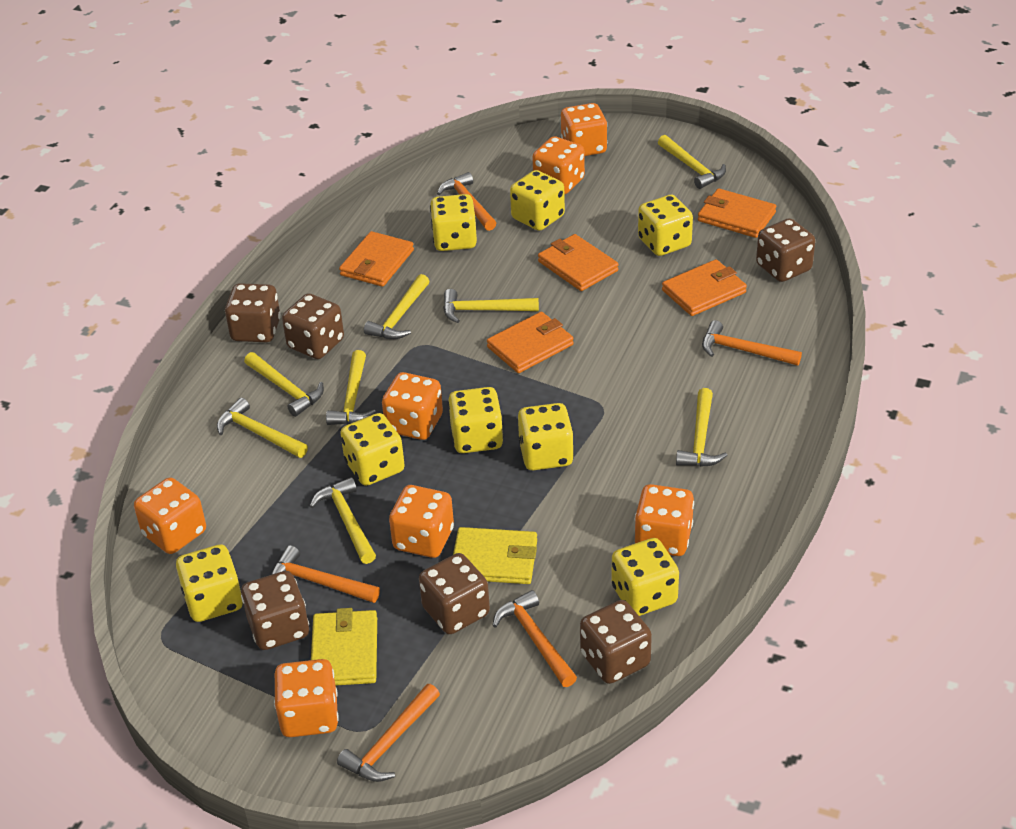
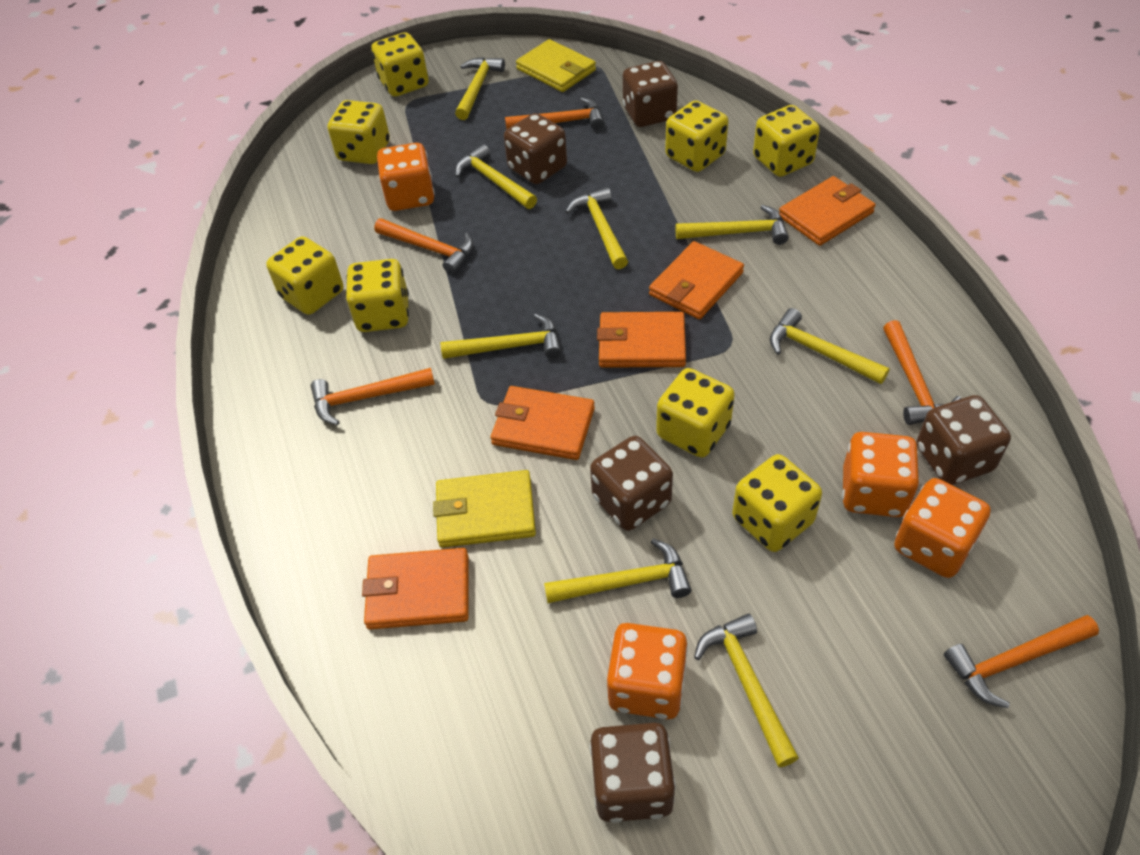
brown dice: [225,283,281,342] [241,571,309,650] [282,293,344,359] [419,553,490,634] [580,600,652,684] [756,218,815,282] = 6 -> [504,113,567,184] [590,436,673,531] [590,723,676,823] [623,61,678,127] [917,395,1011,485] = 5
orange dice: [134,477,206,554] [274,659,339,737] [382,372,443,440] [389,485,454,558] [533,136,585,195] [561,103,607,156] [635,484,694,556] = 7 -> [377,143,435,211] [607,623,688,719] [842,432,919,517] [894,478,991,578] = 4

